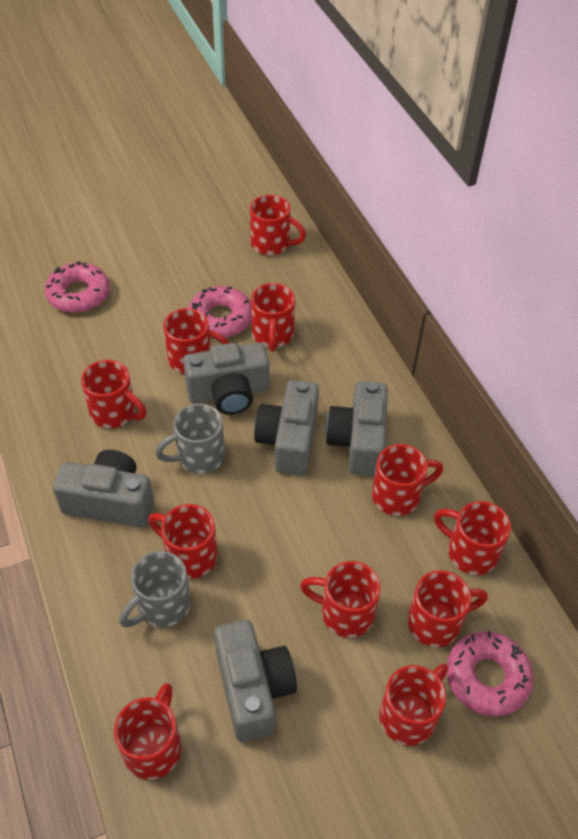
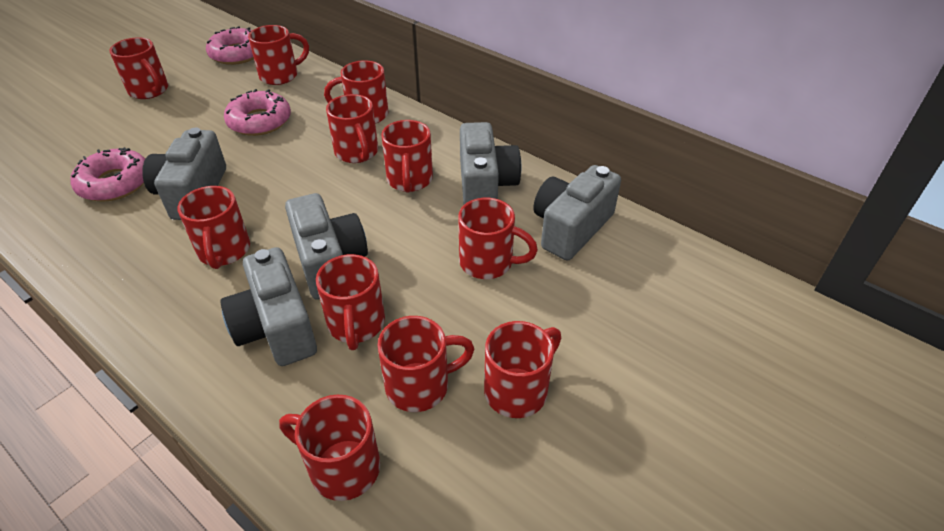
grey mug: [119,551,191,627] [155,403,225,474] = 2 -> none = 0

